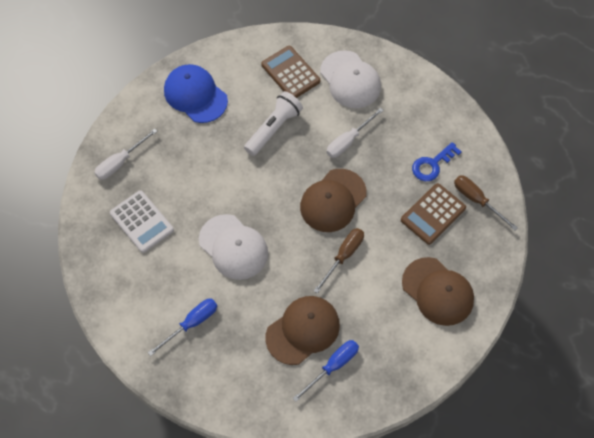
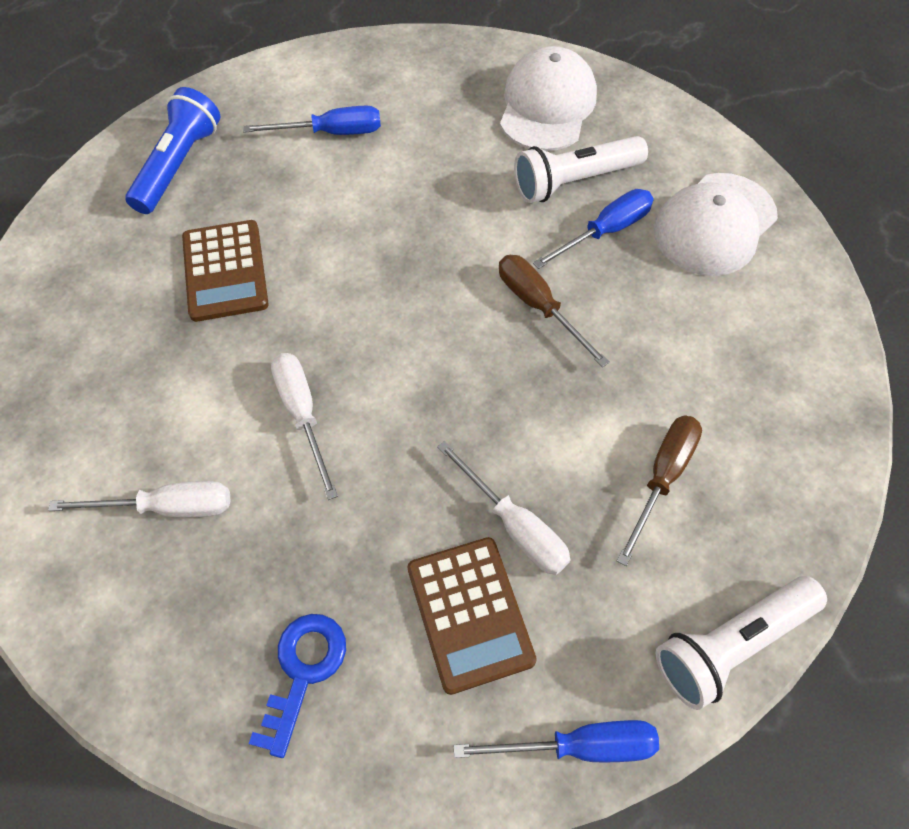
blue cap: [164,64,228,123] = 1 -> none = 0
blue flashlight: none = 0 -> [125,87,220,214] = 1
blue screwdriver: [148,299,217,356] [293,340,359,402] = 2 -> [243,106,381,135] [454,720,659,762] [533,189,654,269] = 3
brown cap: [266,296,340,365] [300,169,367,232] [402,257,474,326] = 3 -> none = 0
white calculator: [110,190,174,253] = 1 -> none = 0
white flashlight: [244,91,303,156] = 1 -> [514,136,648,203] [656,576,827,710] = 2
white screwdriver: [94,128,158,180] [327,108,384,158] = 2 -> [48,481,230,517] [271,353,338,500] [437,441,570,575] = 3

